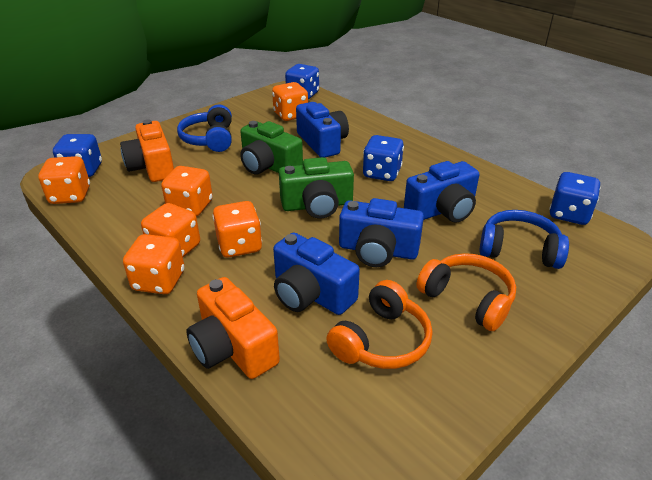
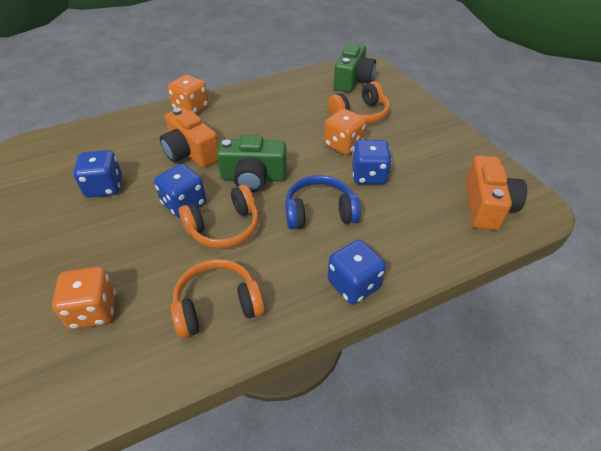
blue camera: [273,233,360,315] [296,102,349,157] [339,198,424,267] [404,161,479,223] = 4 -> none = 0
blue headphones: [177,105,232,152] [479,210,569,269] = 2 -> [285,175,361,229] = 1
orange dice: [38,156,90,204] [123,234,185,294] [141,203,200,257] [161,166,213,216] [212,201,262,257] [272,82,308,121] = 6 -> [52,267,116,329] [168,75,209,114] [324,109,367,155] = 3
orange headphones: [326,280,432,369] [416,253,516,331] = 2 -> [171,259,265,339] [179,185,259,249] [328,81,390,124] = 3

